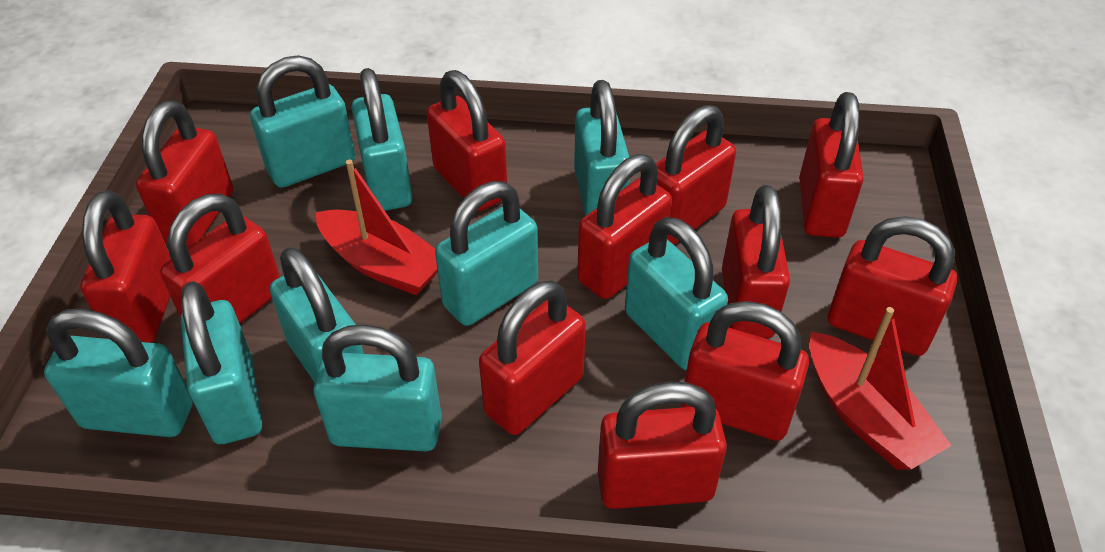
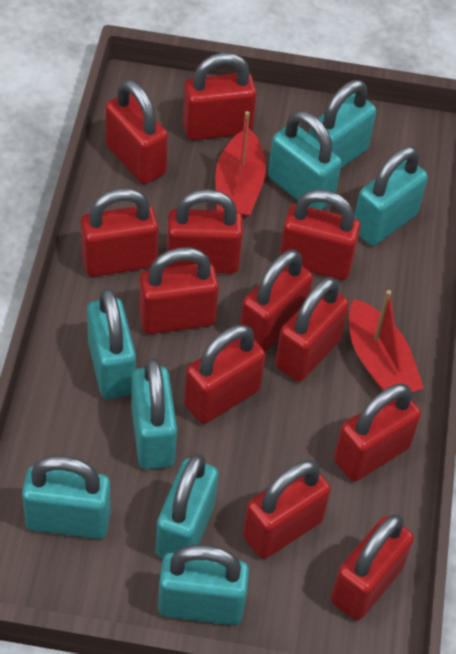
turquoise padlock: [44,309,193,437] [181,281,262,444] [250,55,355,188] [270,247,364,383] [313,324,442,451] [351,68,412,211] [435,181,538,326] [574,80,630,216] [625,217,728,370] = 9 -> [22,456,111,539] [87,288,136,399] [131,358,177,469] [156,453,218,559] [158,545,249,625] [268,111,342,210] [309,80,376,168] [354,146,428,246] = 8

